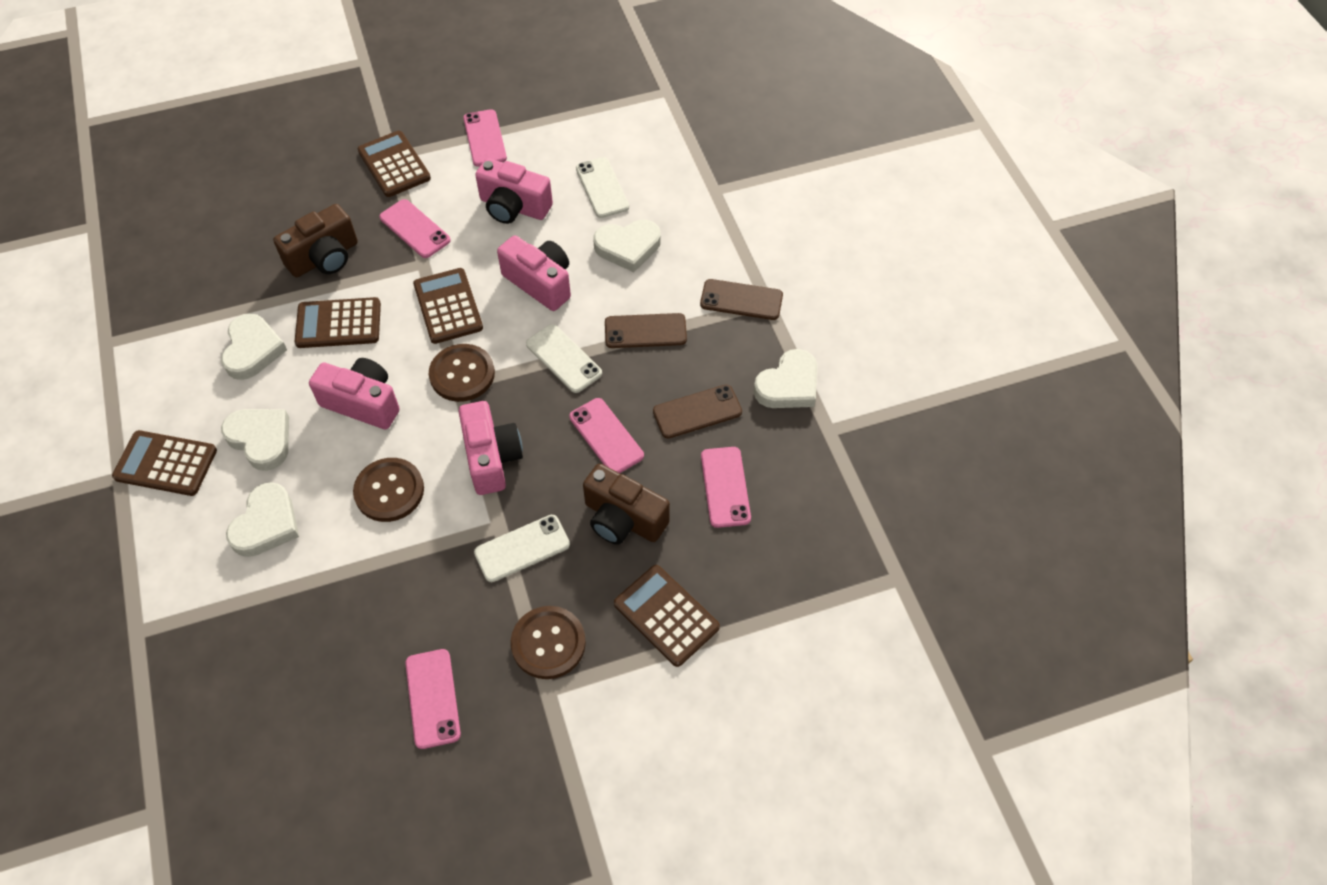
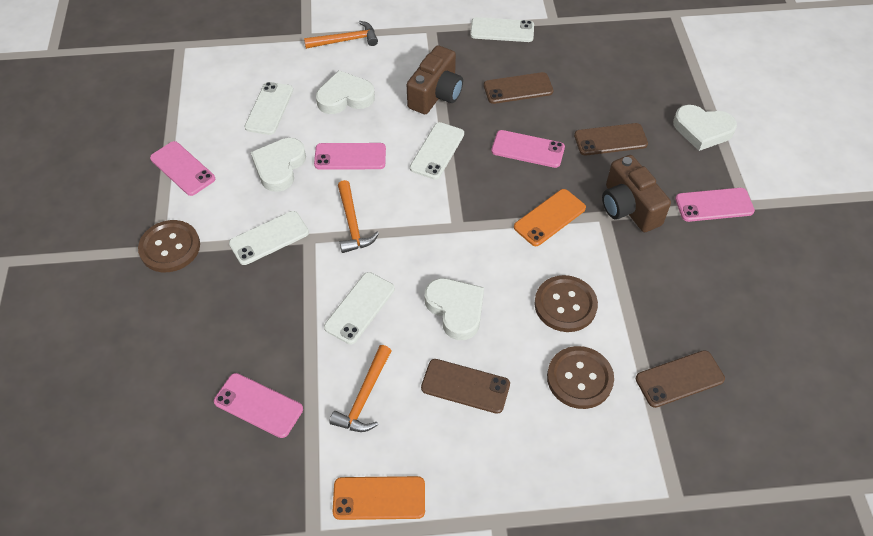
brown calculator: [112,430,217,496] [295,297,381,348] [358,131,431,197] [413,268,483,344] [614,565,720,667] = 5 -> none = 0
brown phone: [605,313,687,348] [653,385,742,438] [700,279,783,320] = 3 -> [421,359,510,414] [484,72,553,104] [574,123,648,155] [636,350,725,408] = 4
orange hammer: none = 0 -> [304,21,378,49] [329,345,391,432] [338,180,379,253] = 3
orange phone: none = 0 -> [333,476,425,520] [514,189,586,246] = 2
pink camera: [309,358,400,429] [458,401,523,495] [475,158,553,224] [497,235,571,311] = 4 -> none = 0
white heart: [221,313,287,380] [221,409,289,471] [226,482,299,557] [593,220,661,272] [754,349,817,408] = 5 -> [251,138,306,192] [316,70,375,114] [425,278,484,340] [673,105,737,151] = 4
white phone: [474,515,570,582] [526,324,602,393] [576,157,629,218] = 3 -> [229,211,309,265] [244,82,293,135] [324,272,395,344] [410,122,464,180] [470,17,534,42] = 5

